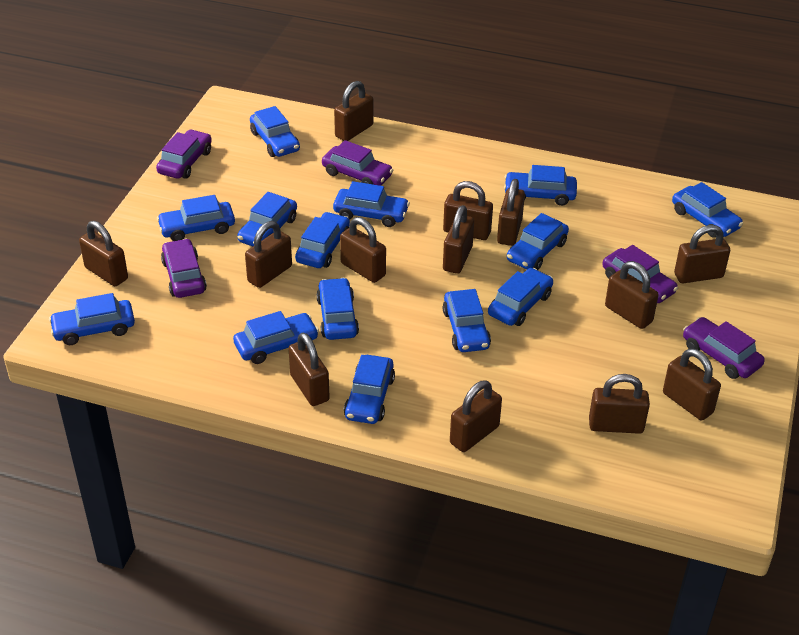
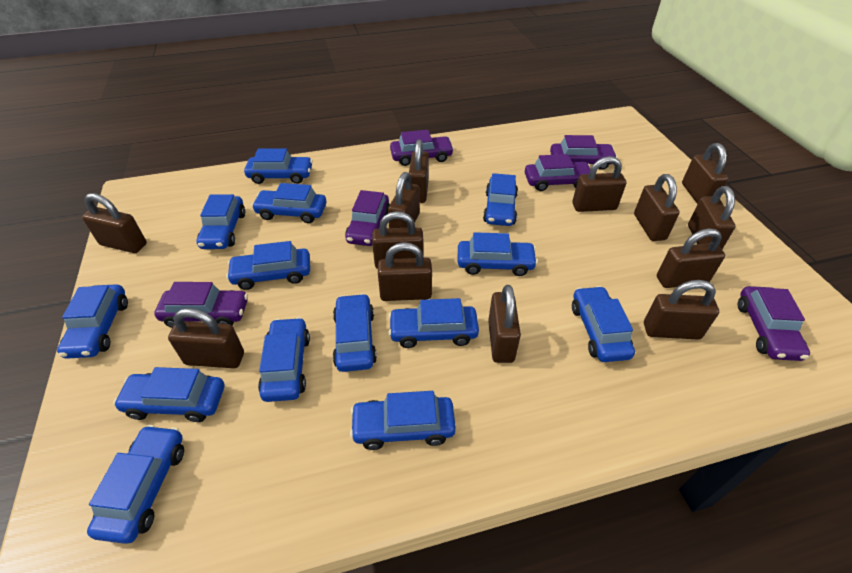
purple car: [156,129,212,179] [161,239,207,298] [322,140,393,186] [602,245,678,303] [683,317,765,379] = 5 -> [154,282,248,328] [345,190,390,246] [390,130,454,166] [525,154,590,191] [550,135,617,170] [738,286,810,361] = 6

